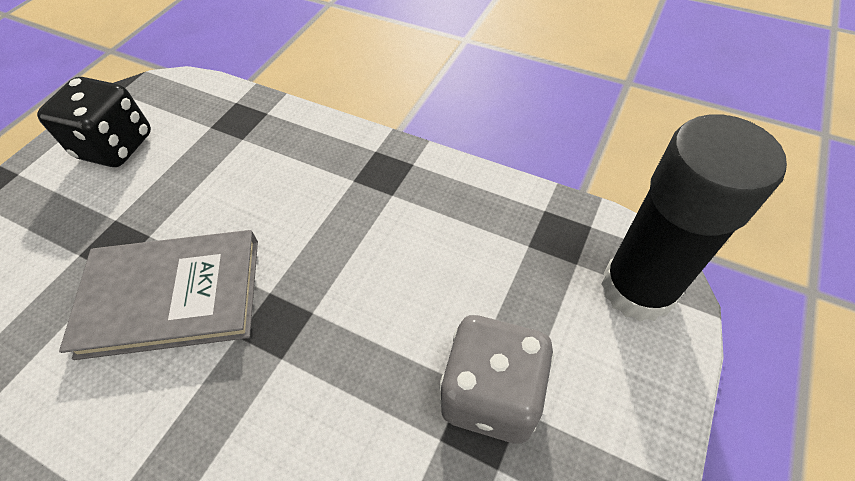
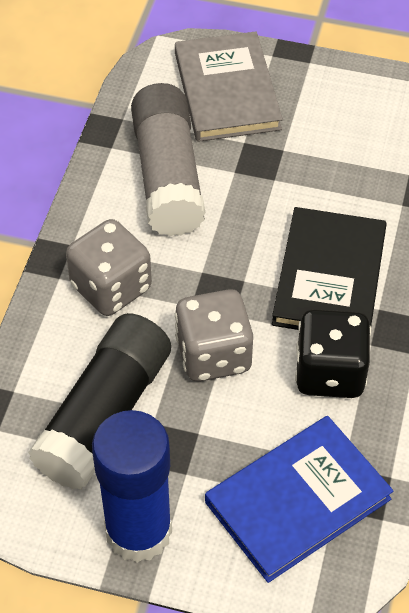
black book: none = 0 -> [272,207,387,330] = 1
blue book: none = 0 -> [205,416,393,583] = 1
blue glue stick: none = 0 -> [92,410,172,563] = 1
grey dice: [439,315,554,443] = 1 -> [66,219,152,316] [175,289,253,382] = 2
grey glue stick: none = 0 -> [131,83,206,236] = 1

